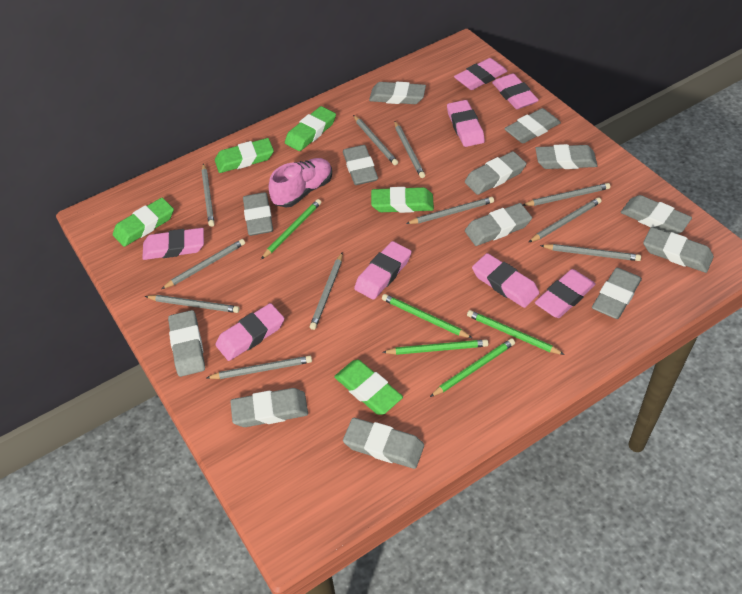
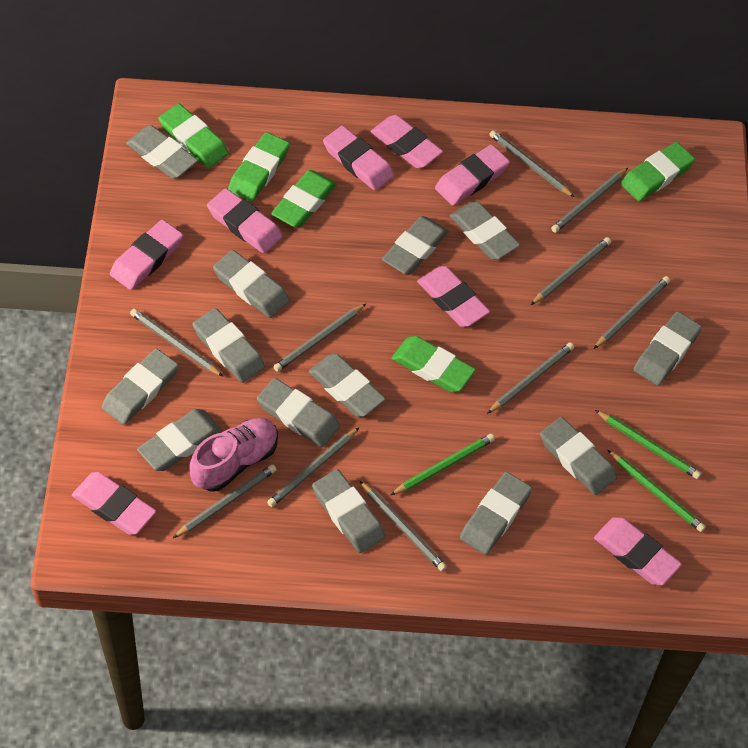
green pencil: [261,199,321,259] [382,294,472,338] [382,339,488,355] [430,338,515,397] [467,310,565,355] = 5 -> [391,434,495,495] [595,410,701,479] [607,450,706,532] = 3
grey pencil: [145,295,240,313] [161,239,245,289] [202,163,215,227] [207,356,312,379] [310,252,343,330] [353,115,398,165] [394,121,425,178] [406,197,494,224] [523,183,610,206] [528,198,601,243] [540,244,641,261] = 11 -> [130,308,223,376] [173,464,276,538] [267,428,359,507] [273,304,366,372] [360,481,447,571] [487,342,574,414] [489,130,574,197] [531,237,611,305] [551,168,628,233] [594,276,670,349] = 10

